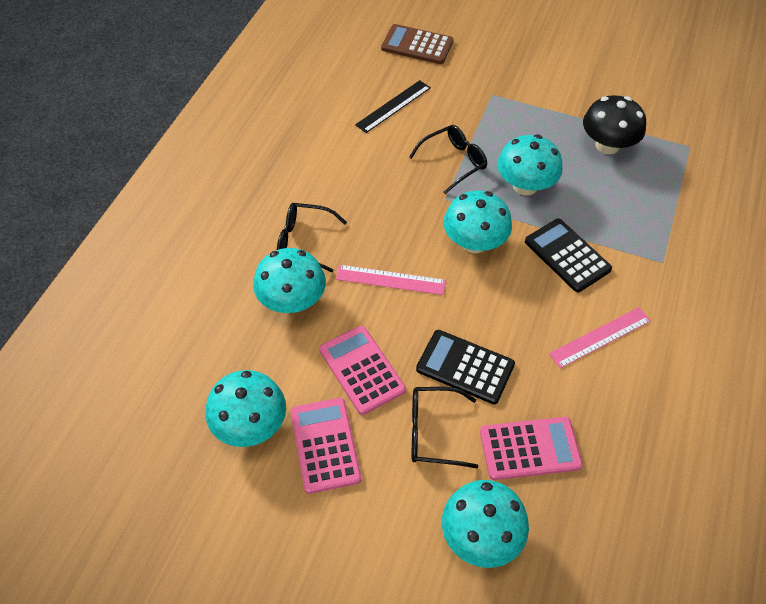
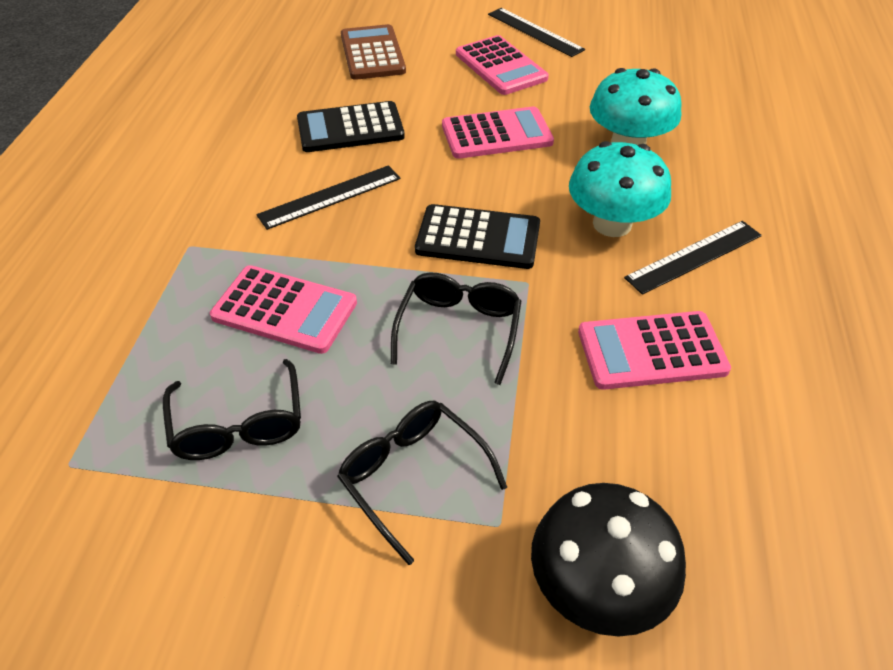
black ruler: [355,80,431,133] = 1 -> [256,165,401,230] [488,8,585,57] [624,221,762,295] = 3
pink calculator: [291,398,361,494] [319,326,406,415] [480,417,583,480] = 3 -> [210,265,357,354] [442,107,554,159] [456,35,549,95] [578,311,731,390] = 4
pink ruler: [336,265,446,295] [549,307,651,368] = 2 -> none = 0
turquoise mushroom: [205,370,286,447] [253,248,326,313] [442,480,529,568] [444,191,512,253] [497,134,562,195] = 5 -> [569,141,671,237] [590,68,682,145] = 2

